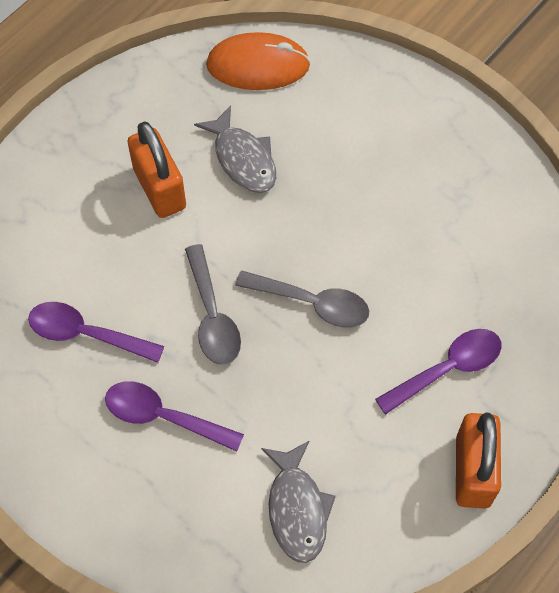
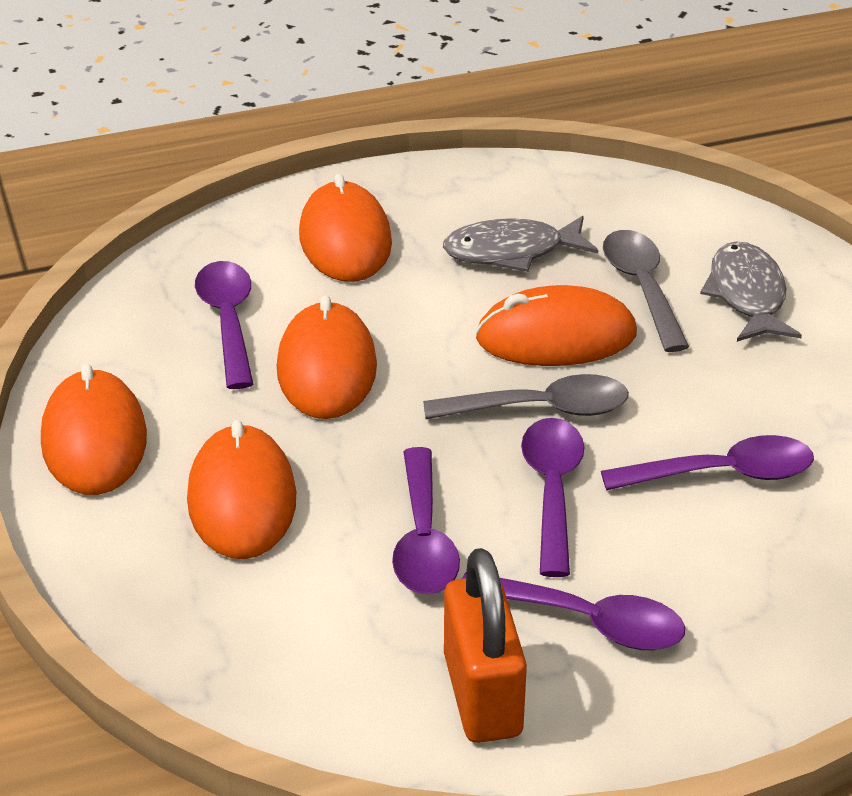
orange mouse: [206,32,310,90] = 1 -> [41,364,147,495] [187,420,296,559] [277,295,377,419] [299,174,392,282] [475,285,637,366] = 5
orange padlock: [128,121,186,218] [456,413,501,509] = 2 -> [444,548,527,743] = 1
purple spoon: [28,302,164,363] [105,381,244,452] [375,329,501,415] = 3 -> [195,261,253,389] [392,447,460,594] [462,573,685,650] [521,418,585,577] [601,435,814,491] = 5

